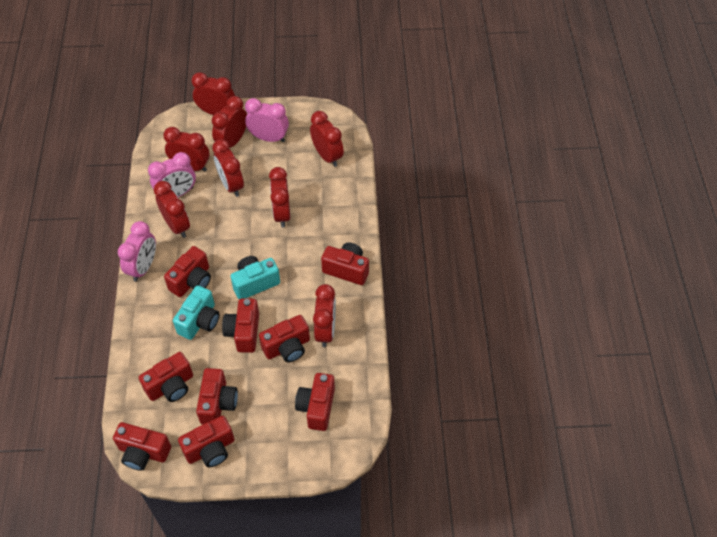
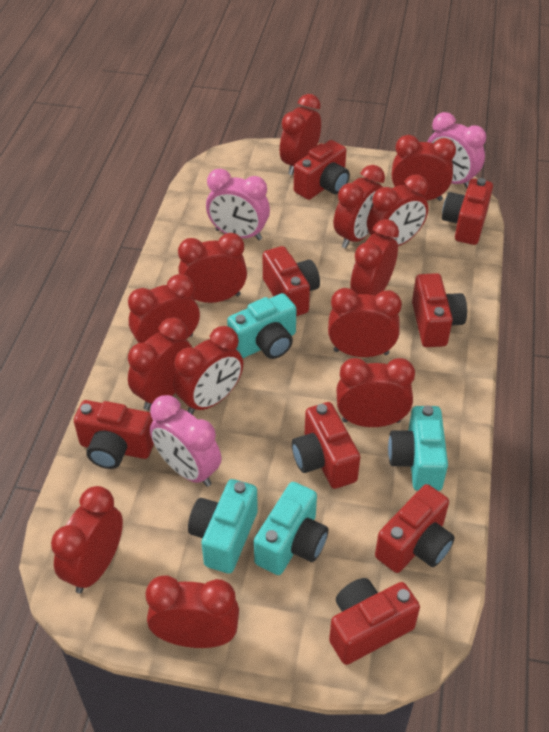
red camera: [113,422,171,471] [139,352,193,402] [164,246,211,297] [178,416,235,467] [196,368,238,425] [222,298,259,353] [259,315,310,362] [295,373,335,431] [321,242,369,285] = 9 -> [74,400,154,469] [263,246,320,316] [292,402,360,489] [294,140,350,200] [329,578,420,665] [375,484,455,573] [412,273,467,347] [442,178,493,245] = 8
red clock: [154,181,190,238] [163,127,210,172] [191,72,235,115] [212,96,247,148] [212,139,244,197] [269,167,290,227] [310,111,344,167] [313,284,336,347] = 8 -> [51,486,123,593] [128,274,200,343] [128,318,192,410] [146,575,239,648] [173,326,243,414] [178,233,247,303] [280,94,321,175] [328,288,402,357] [334,165,385,248] [336,358,415,427] [351,219,399,296] [367,175,428,246] [392,135,456,201] = 13
turquoise camera: [173,285,219,340] [231,256,280,299] = 2 -> [188,479,258,574] [227,293,296,359] [254,482,329,575] [388,405,448,491] = 4

